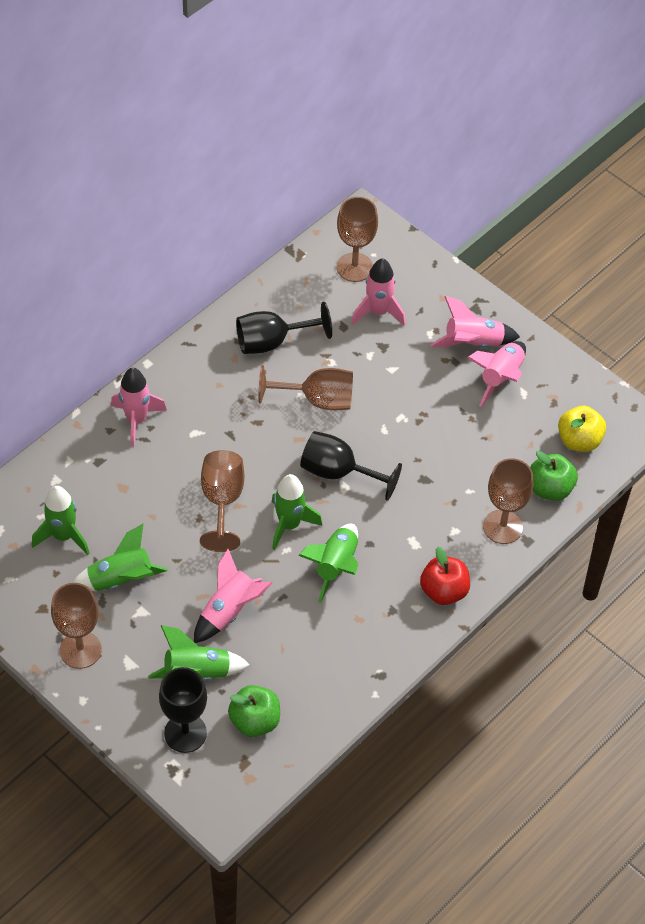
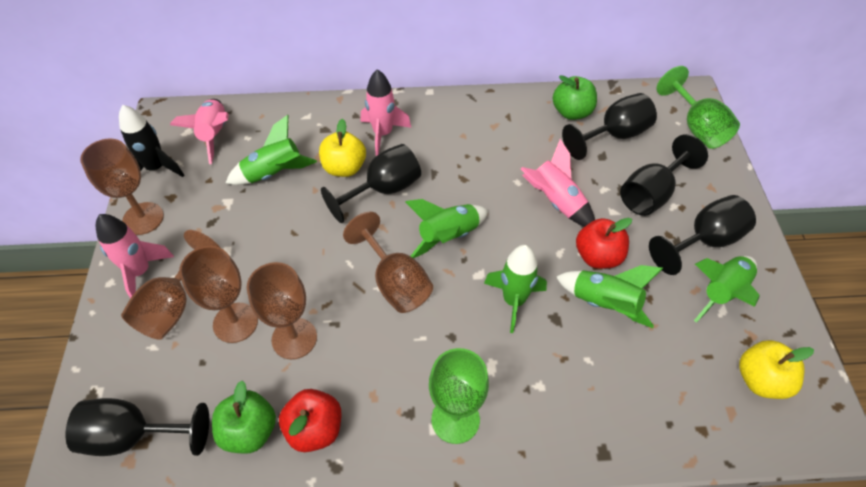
black goblet: [159,667,207,753] [236,302,332,354] [300,431,402,501] = 3 -> [66,398,209,456] [321,144,421,223] [562,93,657,160] [620,134,708,216] [649,195,756,275] = 5
black rocket: none = 0 -> [119,105,184,177] = 1
green goblet: none = 0 -> [429,348,489,444] [657,66,740,149] = 2
pink rocket: [111,368,167,447] [194,549,273,643] [351,258,406,326] [431,296,520,348] [467,341,526,407] = 5 -> [96,214,174,298] [170,99,229,164] [361,69,411,156] [521,139,595,227] = 4
red apple: [420,546,470,605] = 1 -> [279,389,341,452] [576,218,632,269] = 2
yellow apple: [558,406,606,452] = 1 -> [319,119,366,177] [739,340,814,399] = 2

